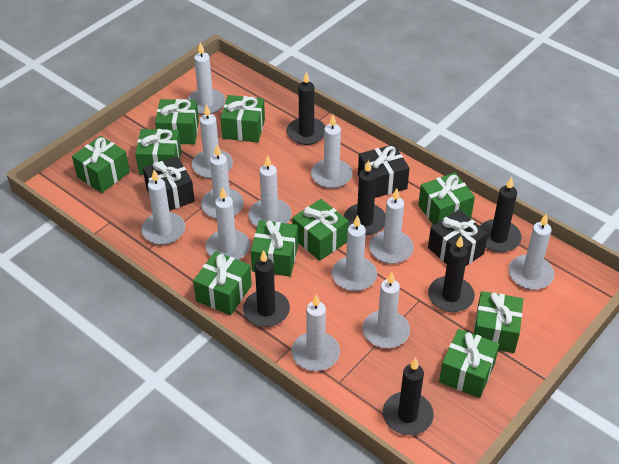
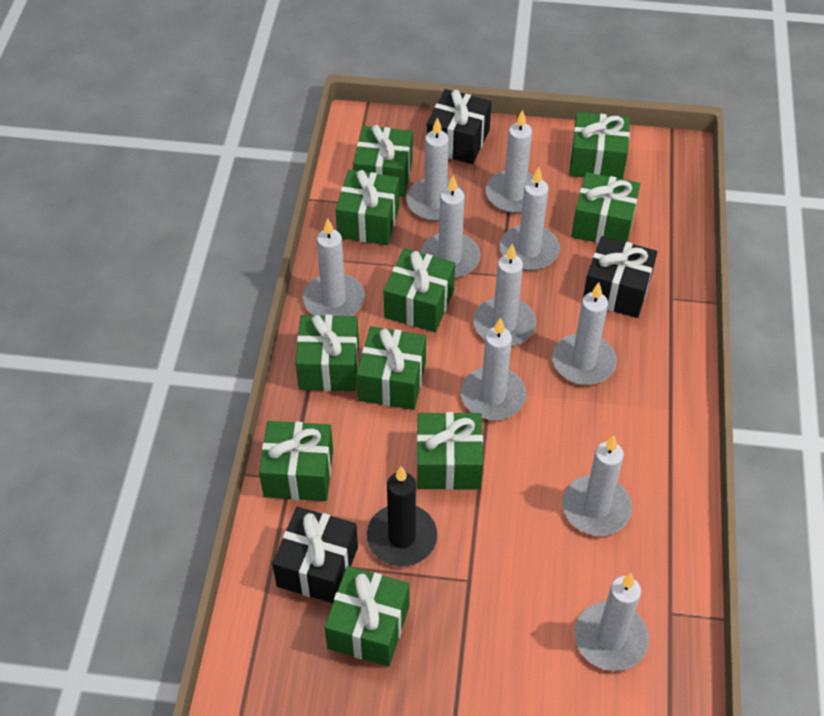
black candle: [243,250,290,327] [287,71,326,145] [344,160,385,235] [383,358,434,435] [428,236,475,312] [480,177,522,252] = 6 -> [367,466,437,566] = 1
white candle: [141,170,185,245] [187,42,225,115] [192,104,233,179] [201,145,244,219] [206,187,250,260] [248,155,291,226] [292,294,340,371] [311,115,352,189] [332,215,377,291] [362,272,410,348] [369,188,414,264] [508,214,554,290] = 12 -> [303,218,365,316] [406,117,465,221] [420,175,480,278] [461,317,526,420] [473,243,536,346] [486,109,534,213] [500,167,560,270] [552,282,617,385] [562,435,632,536] [574,573,649,671] = 10

